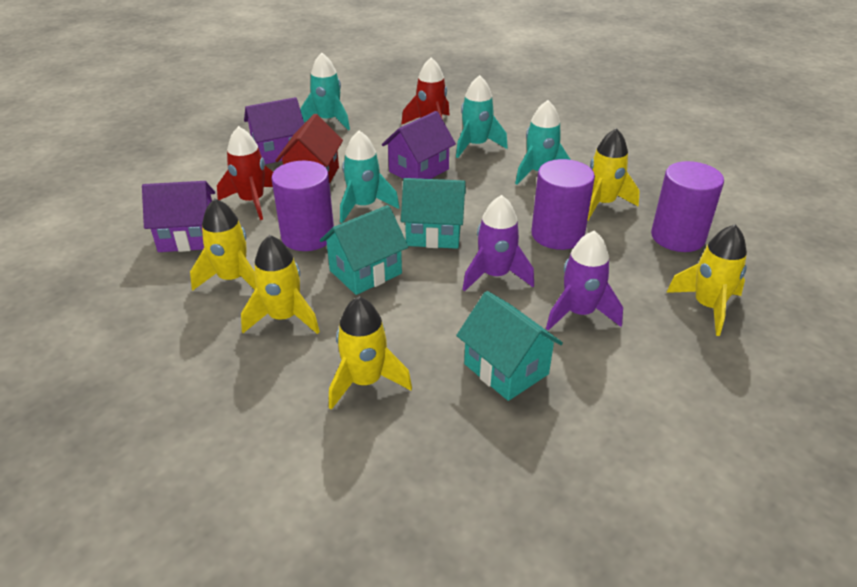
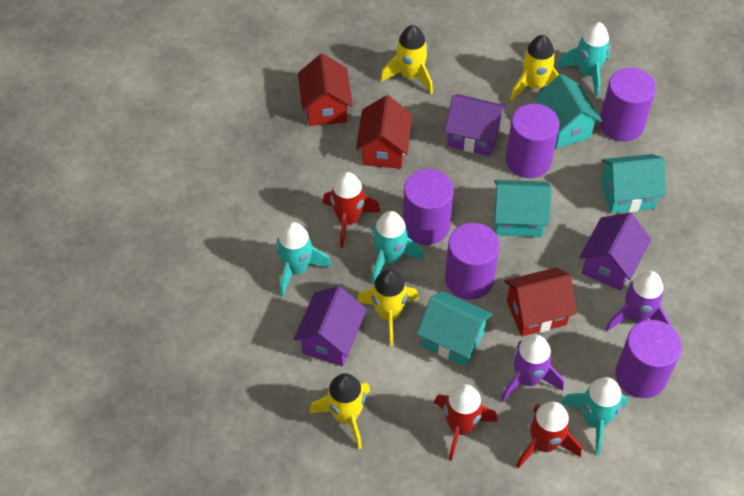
purple cylinder: [272,161,334,251] [531,159,595,250] [651,161,724,252] = 3 -> [403,169,454,245] [445,223,500,300] [506,103,559,178] [599,68,656,142] [616,320,682,398] = 5
red house: [275,114,343,184] = 1 -> [298,54,353,126] [356,95,412,169] [505,267,577,336] = 3
red rocket: [217,126,273,220] [401,57,450,125] = 2 -> [323,172,380,248] [434,384,497,461] [516,402,582,468] = 3
turquoise house: [320,205,408,295] [401,178,466,249] [456,291,563,401] = 3 -> [417,291,493,366] [494,180,552,237] [535,74,602,148] [601,154,666,214] = 4
yellow rocket: [190,198,256,291] [241,235,320,334] [329,296,412,410] [588,128,640,220] [666,224,747,336] = 5 -> [309,373,370,449] [357,269,419,346] [380,25,433,94] [510,35,559,101] = 4

